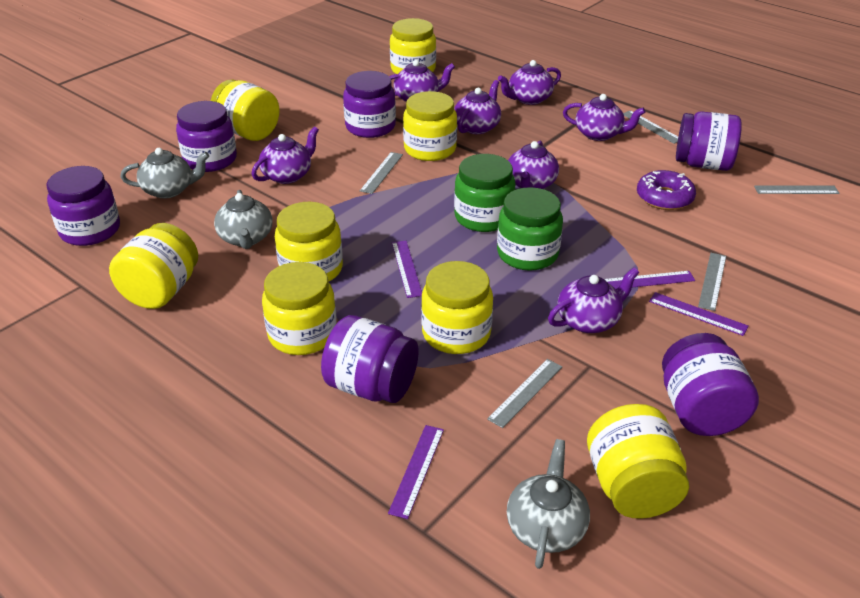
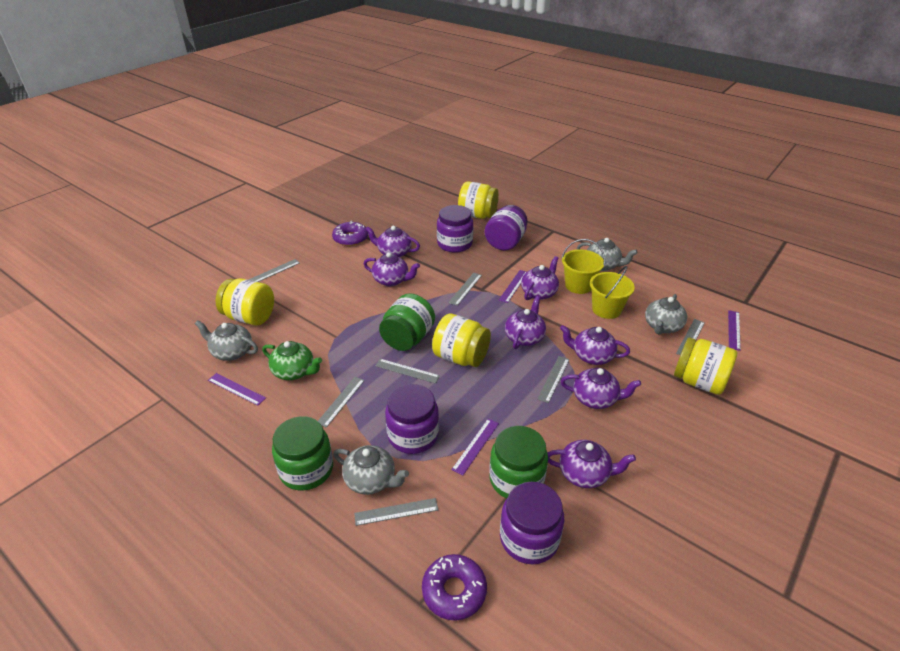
green jar: [454,154,516,232] [497,187,563,271] = 2 -> [272,416,333,491] [379,293,435,351] [489,426,548,499] = 3
green teapot: none = 0 -> [262,341,322,380] = 1
grey ruler: [360,152,403,194] [487,359,562,428] [623,110,678,144] [698,253,726,311] [754,185,839,194] = 5 -> [248,259,300,282] [318,377,365,428] [354,498,438,526] [375,359,440,384] [448,273,482,306] [537,356,570,403] [676,319,705,355] = 7
grey teapot: [121,148,209,198] [214,190,272,249] [507,439,590,569] = 3 -> [195,320,258,361] [333,445,409,495] [577,238,638,271] [645,294,687,334] = 4
purple donut: [637,170,696,210] = 1 -> [332,221,368,246] [422,554,487,621] = 2
purple jar: [46,166,120,246] [176,101,237,172] [321,315,419,403] [343,71,396,138] [662,333,759,436] [676,111,742,171] = 6 -> [385,384,439,454] [437,205,473,253] [485,205,528,251] [500,482,564,565] = 4
yellow bucket: none = 0 -> [562,239,605,294] [590,266,635,319] = 2
yellow jar: [109,223,198,309] [211,80,280,141] [262,262,337,355] [275,202,343,282] [390,18,436,75] [403,91,457,161] [421,261,493,354] [587,404,689,519] = 8 -> [216,278,274,325] [432,314,491,367] [458,181,499,219] [674,337,737,395] = 4

